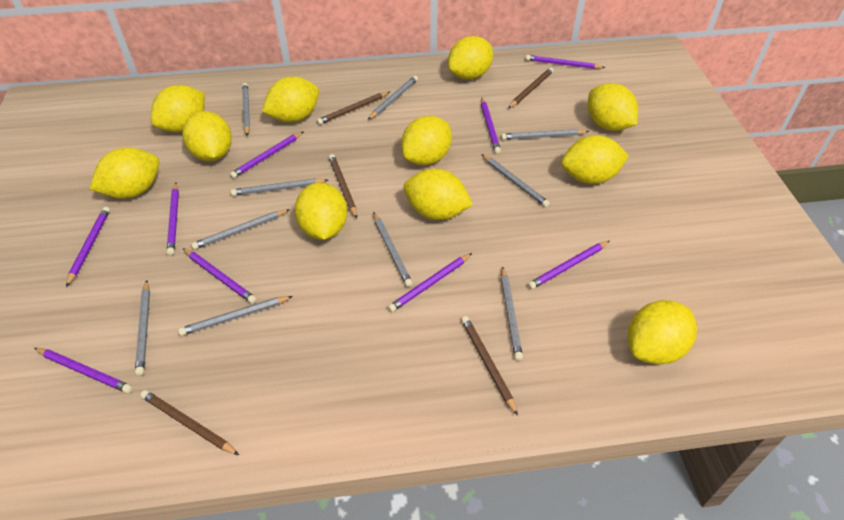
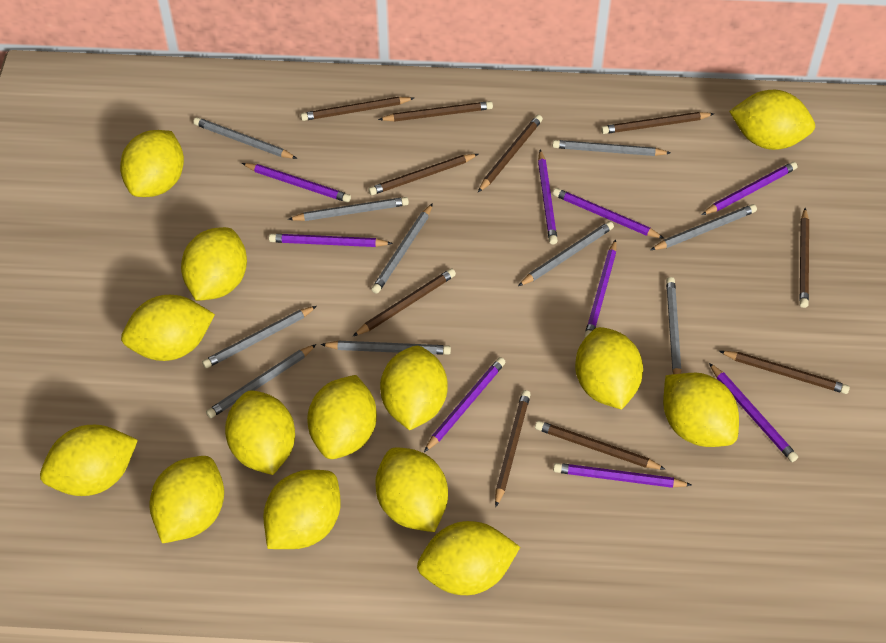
brown pencil: [140,390,239,455] [317,92,389,125] [329,154,357,219] [461,316,518,416] [508,68,553,108] = 5 -> [301,97,414,121] [353,268,456,336] [368,154,478,195] [378,101,493,122] [478,115,543,192] [495,390,531,507] [535,421,666,470] [601,112,714,134] [719,351,850,394] [799,208,809,308] = 10
yellow lemon: [89,147,159,199] [151,85,205,132] [182,111,232,161] [262,77,319,123] [294,182,347,240] [401,116,452,165] [404,169,473,220] [448,36,493,79] [561,135,629,184] [588,83,638,131] [628,300,697,365] = 11 -> [40,425,138,496] [120,130,184,197] [121,295,215,361] [149,456,224,543] [181,227,247,301] [225,391,295,475] [263,470,341,549] [307,375,377,459] [375,447,448,532] [380,346,447,430] [417,521,520,595] [575,327,643,409] [663,373,739,447] [729,90,815,150] = 14

